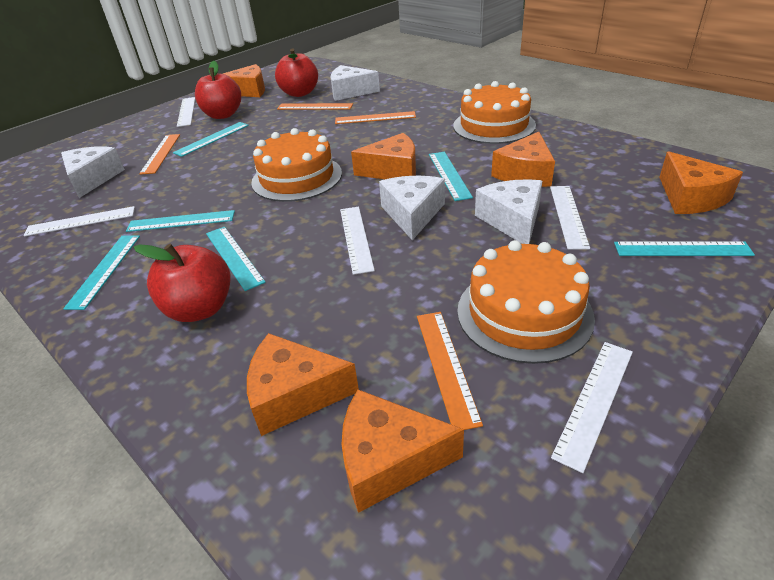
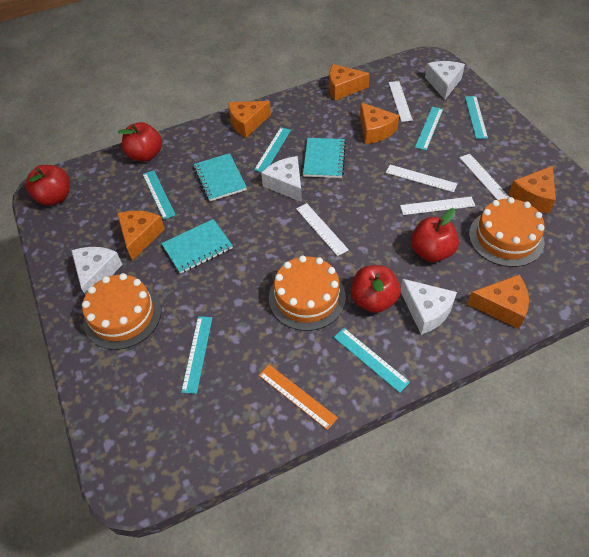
orange ruler: [139,134,180,175] [277,103,353,110] [335,111,416,124] [417,312,483,430] = 4 -> [259,365,338,430] = 1
red apple: [134,244,231,322] [195,61,241,119] [275,49,318,97] = 3 -> [26,165,70,206] [118,122,162,162] [351,265,401,313] [411,208,459,262] = 4
turquoise notebook: none = 0 -> [161,219,233,274] [194,153,247,201] [303,138,346,178] = 3

